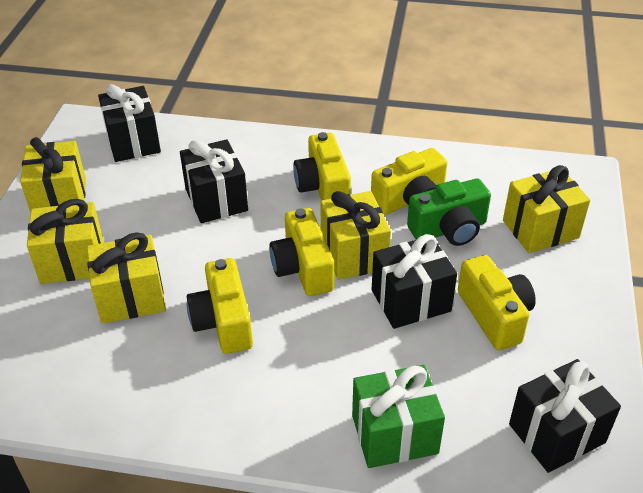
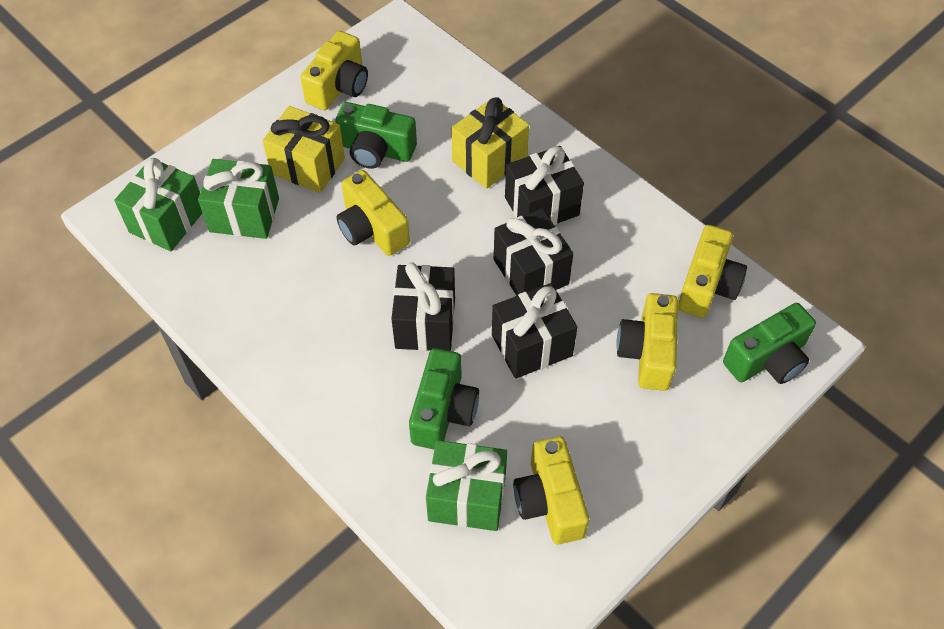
green camera: [407,179,491,246] = 1 -> [335,102,417,169] [409,348,479,449] [723,303,816,384] = 3
green gift: [352,365,445,468] = 1 -> [114,158,202,251] [198,159,279,239] [426,440,507,531] = 3
yellow gift: [20,137,86,213] [27,199,104,284] [87,232,166,324] [320,191,391,280] [503,165,590,253] = 5 -> [263,106,345,193] [451,97,529,189] = 2

